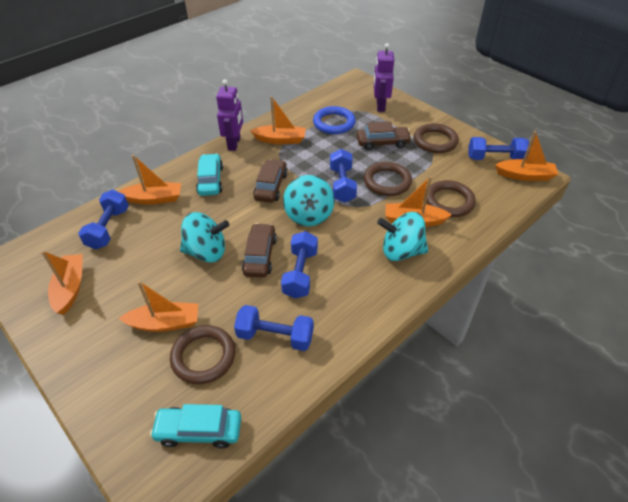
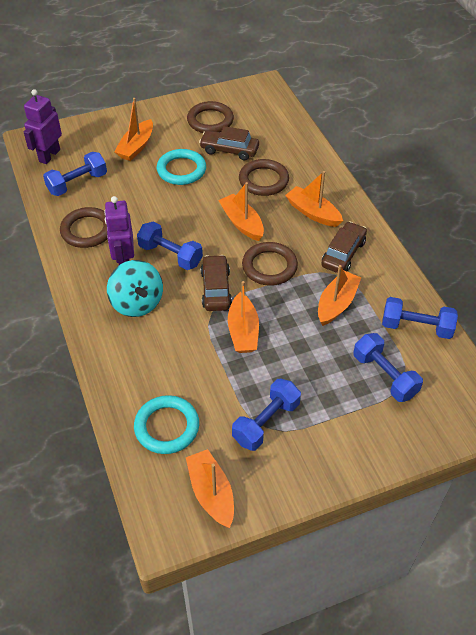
blue ring: [313,106,355,134] = 1 -> none = 0
turquoise car: [150,404,241,449] [196,153,223,196] = 2 -> none = 0
turquoise ring: none = 0 -> [134,395,199,454] [157,149,206,185] = 2
turquoise spinning top: [180,212,229,262] [283,175,335,226] [377,212,428,261] = 3 -> [107,260,163,317] = 1

